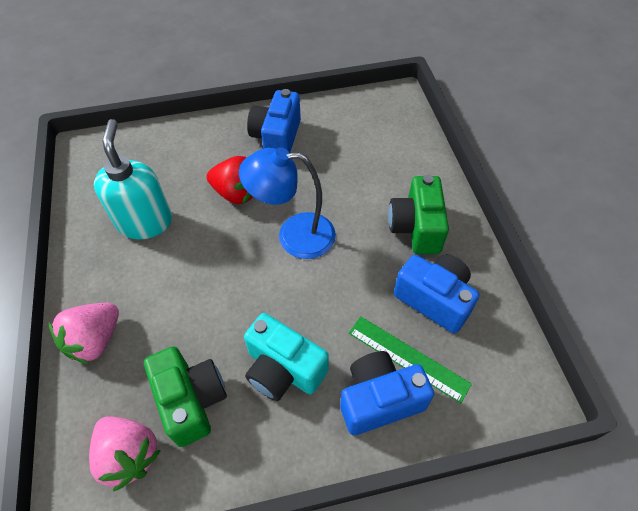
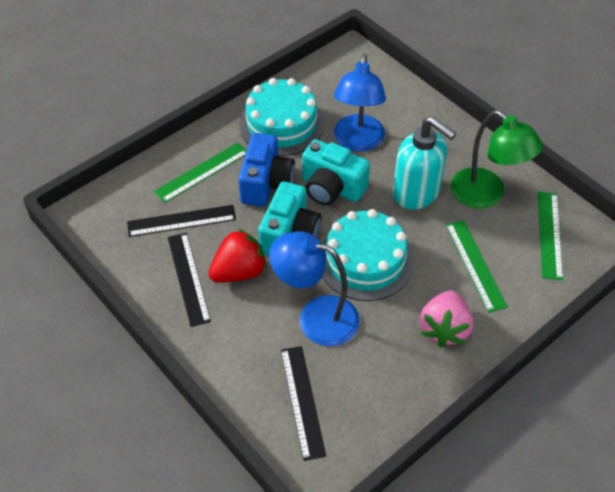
black ruler: none = 0 -> [127,205,236,237] [167,233,211,327] [281,346,326,461] = 3
blue camera: [247,89,301,153] [340,351,434,435] [394,254,479,333] = 3 -> [238,133,295,207] = 1
blue lamp: [239,147,336,259] = 1 -> [269,231,360,346] [334,54,386,152] = 2
green camera: [144,346,227,447] [388,175,449,254] = 2 -> none = 0
green lamp: none = 0 -> [450,110,543,209] = 1
green ruler: [349,317,472,403] = 1 -> [154,143,247,203] [446,220,508,313] [538,192,563,280] = 3
pink strawberry: [49,303,119,364] [89,416,161,491] = 2 -> [420,290,473,347] = 1
turquoise cake: none = 0 -> [239,78,324,156] [322,209,414,301] = 2
turquoise camera: [244,313,329,401] = 1 -> [258,181,321,256] [302,139,370,205] = 2

